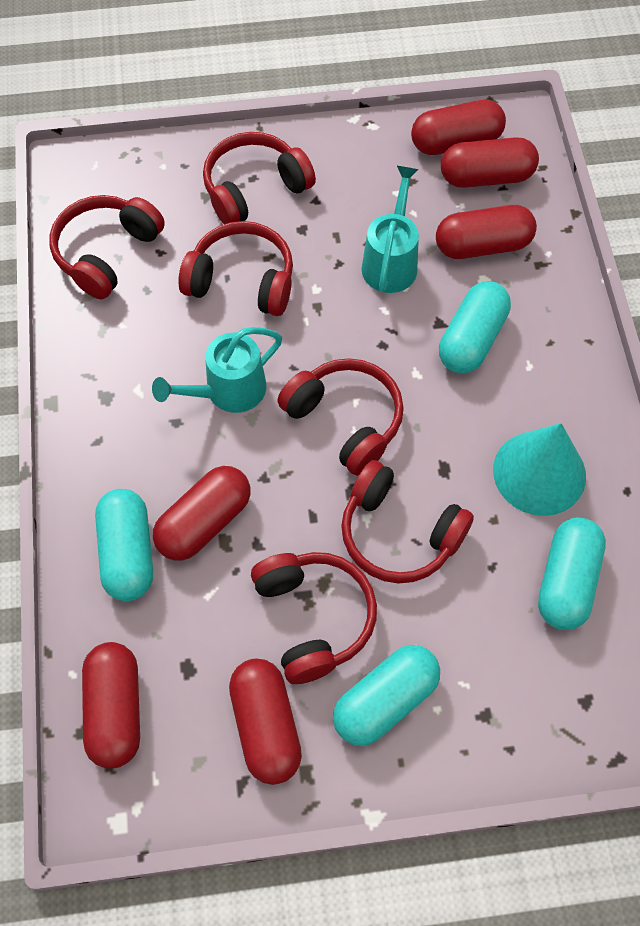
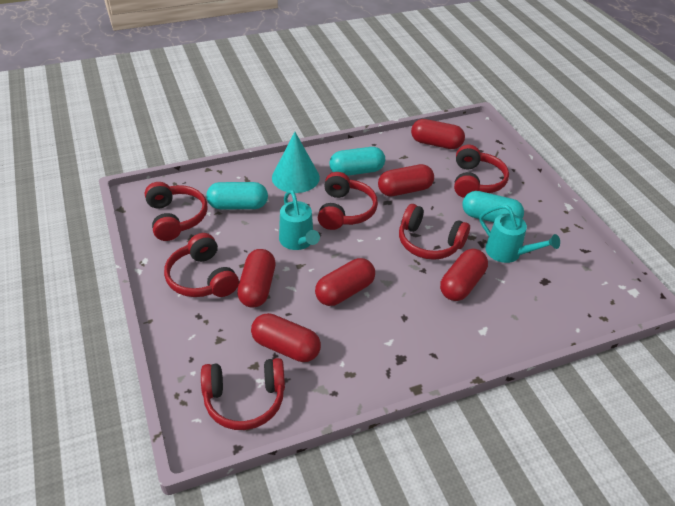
turquoise capsule: [95,489,153,601] [333,645,440,746] [439,281,511,373] [538,518,606,630] = 4 -> [207,182,268,209] [329,147,385,176] [462,191,524,223] = 3

